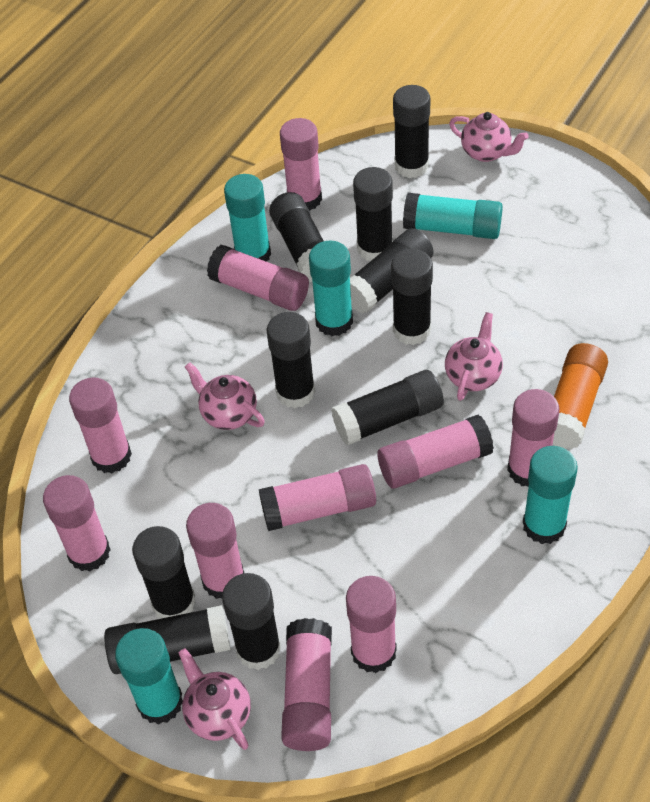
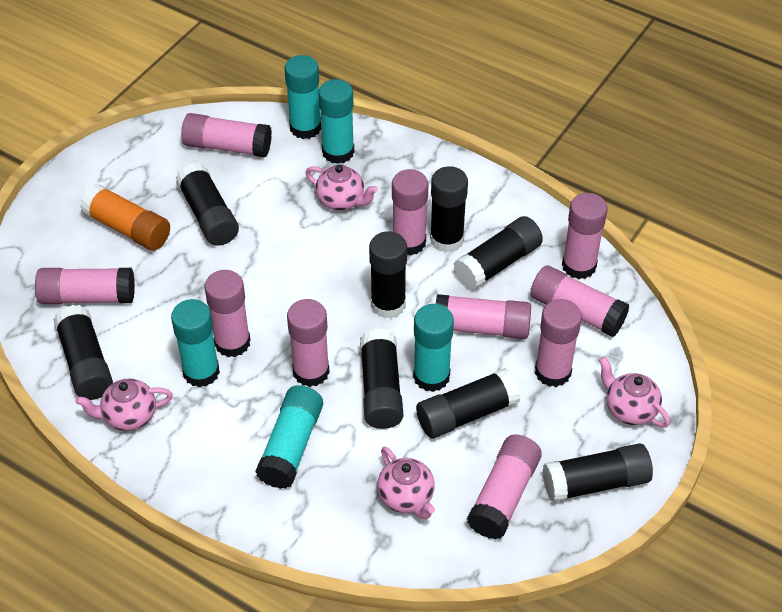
black glue stick: [104,605,231,674] [132,526,196,618] [222,573,281,670] [266,312,315,408] [269,192,323,282] [331,370,444,445] [350,228,433,313] [353,167,393,261] [391,249,433,345] [393,85,430,178] = 10 -> [53,305,113,400] [176,163,239,246] [360,329,403,429] [369,231,407,319] [416,368,521,438] [430,166,468,253] [454,216,543,290] [543,443,653,502] = 8

